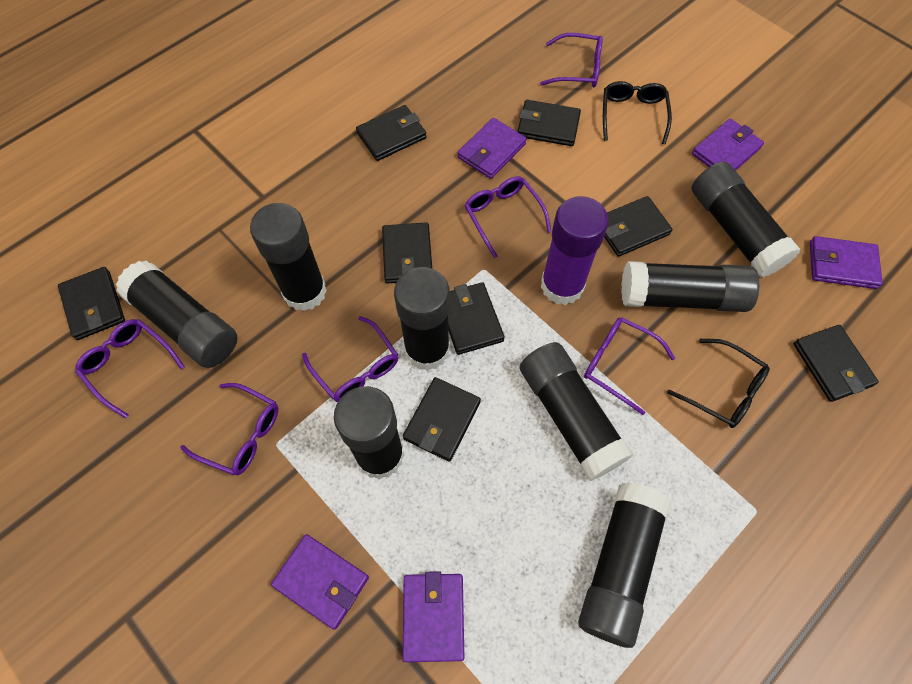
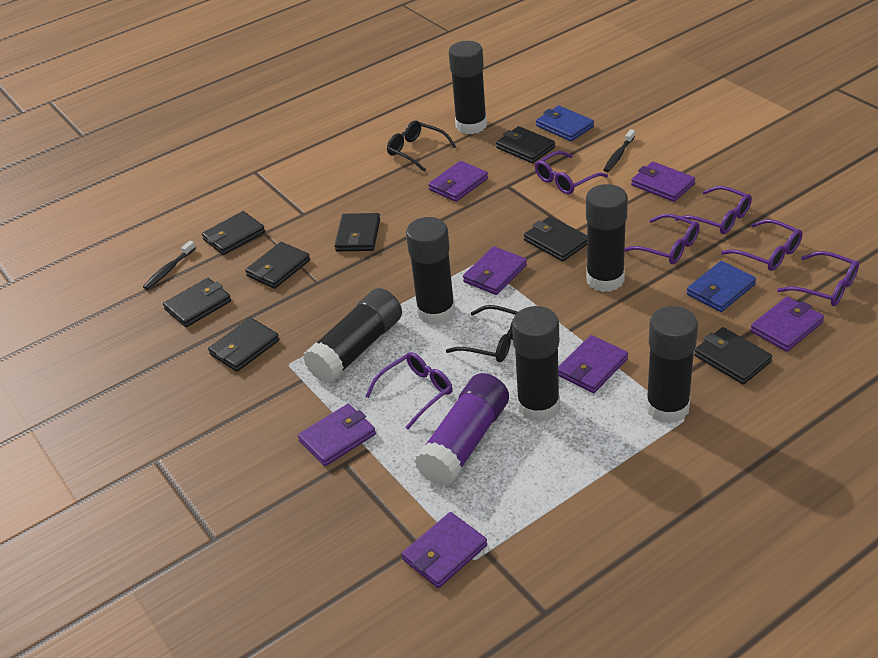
black glue stick: [115,260,238,368] [250,203,327,311] [334,386,405,480] [394,267,450,371] [520,342,633,481] [578,482,671,648] [621,261,759,312] [692,162,801,277] = 8 -> [303,288,402,383] [406,217,455,325] [449,41,487,134] [512,306,560,422] [586,184,628,292] [646,306,698,424] = 6
black toothbrush: none = 0 -> [143,241,196,290] [604,129,635,172] = 2
blue wallet: none = 0 -> [536,105,594,141] [687,261,756,312] = 2
purple wallet: [271,534,369,630] [402,571,464,662] [458,118,527,179] [692,118,764,171] [810,236,883,289] = 5 -> [298,404,376,466] [401,512,487,588] [428,161,488,202] [463,246,527,295] [558,335,628,393] [631,162,695,202] [750,296,824,352] = 7

